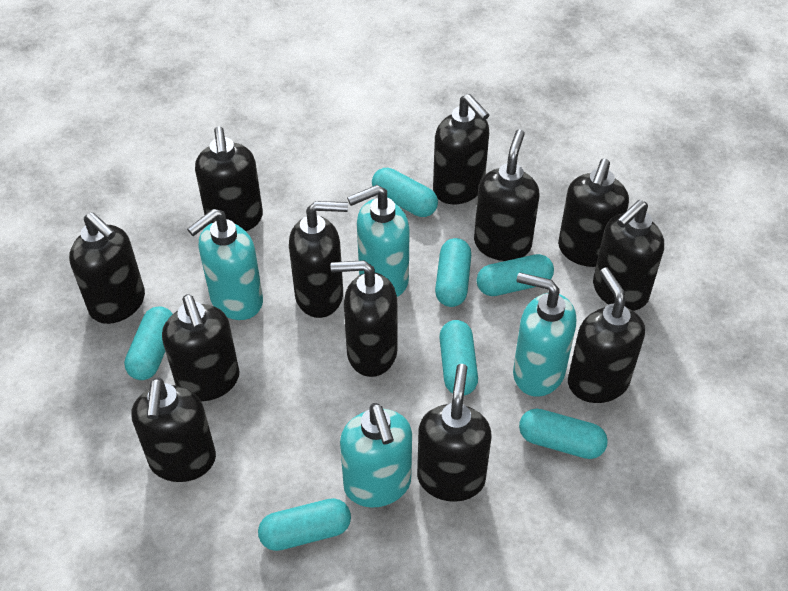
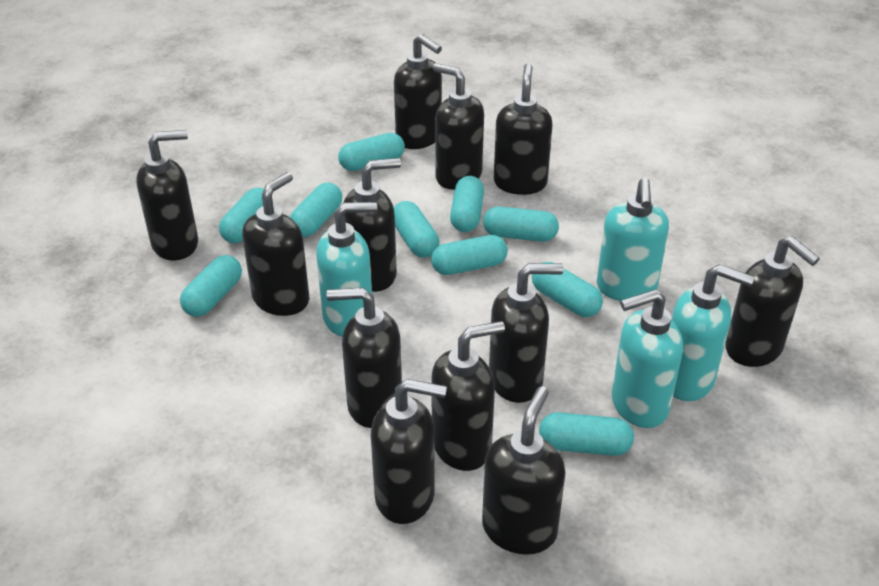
turquoise capsule: [124,306,173,380] [258,498,351,551] [372,168,438,217] [435,238,471,307] [439,320,478,395] [477,254,554,296] [519,409,608,459] = 7 -> [180,255,242,317] [219,188,273,243] [290,183,342,237] [338,133,405,171] [394,201,439,258] [431,235,508,275] [450,176,484,232] [483,207,559,242] [532,262,603,317] [539,412,634,456] = 10

